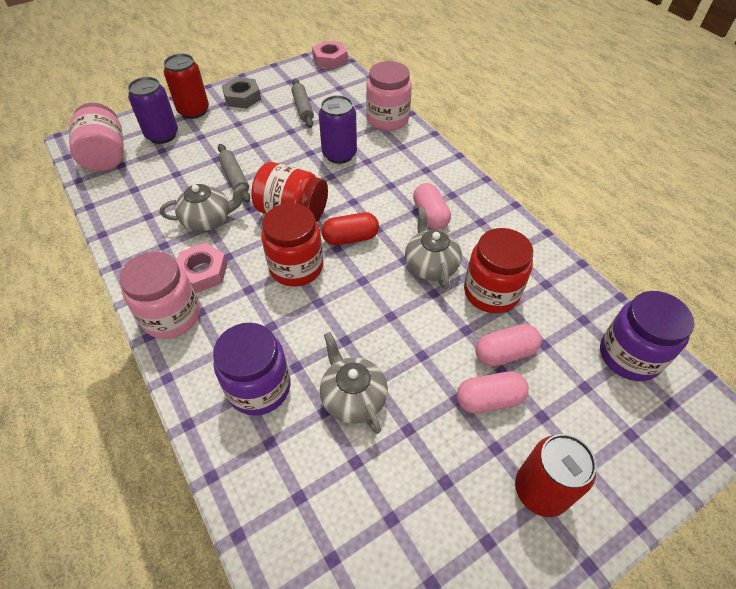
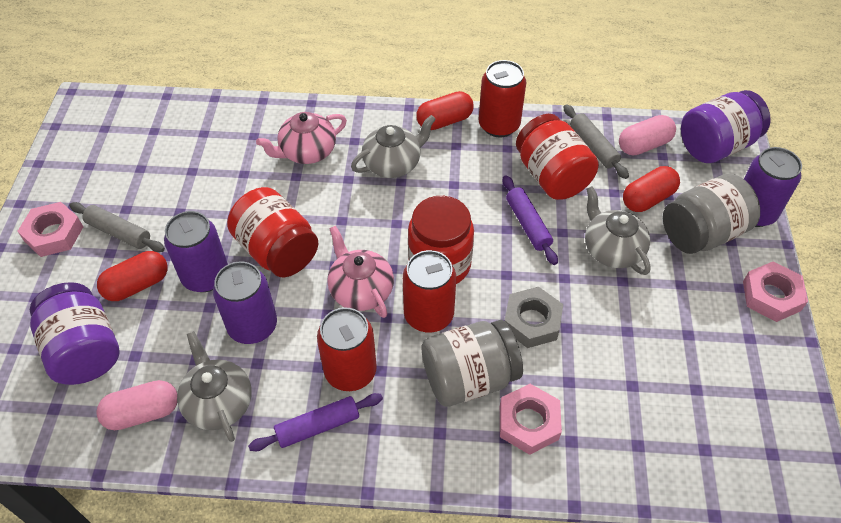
grey jar: none = 0 -> [422,320,523,407] [663,174,760,254] = 2
pink capsule: [413,183,451,230] [457,371,529,413] [476,324,542,367] = 3 -> [96,380,177,430] [619,115,676,155] = 2
pink jar: [69,103,124,171] [120,252,200,339] [366,61,412,131] = 3 -> none = 0
pink nut: [176,243,228,293] [312,40,348,69] = 2 -> [17,202,83,257] [500,384,562,455] [743,261,808,322] = 3
pink teapot: none = 0 -> [256,112,347,164] [327,226,394,318] = 2
purple can: [128,77,178,144] [319,95,357,164] = 2 -> [164,211,228,292] [213,261,277,344] [744,147,802,227] = 3
purple rolling pin: none = 0 -> [248,393,383,451] [503,175,558,265] = 2
red can: [164,54,209,119] [515,434,596,517] = 2 -> [317,307,377,391] [403,250,456,332] [479,60,526,137] = 3
red capsule: [322,212,379,245] = 1 -> [97,251,168,301] [416,91,474,130] [623,166,680,212] = 3

